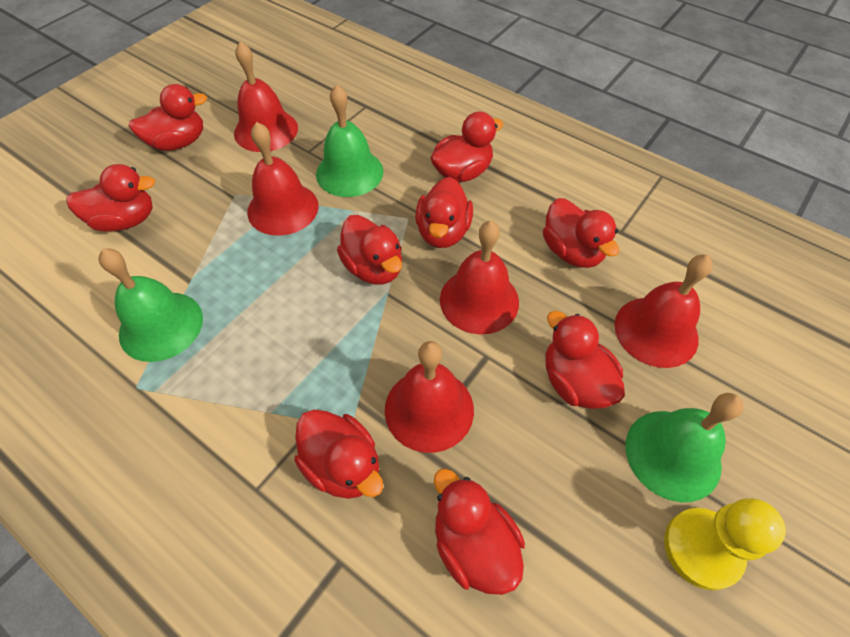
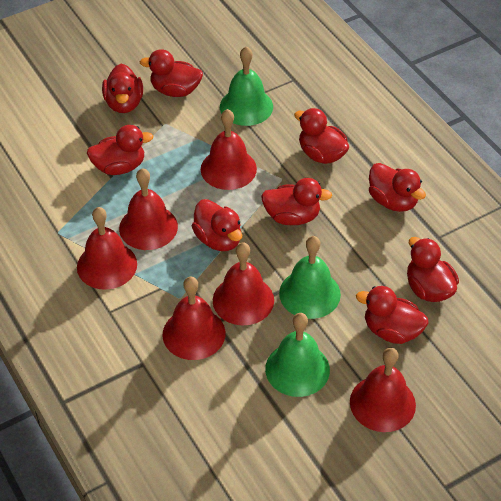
red bell: [234,42,298,152] [247,122,319,236] [385,341,474,453] [440,221,519,334] [614,255,713,368] = 5 -> [77,207,137,290] [119,168,178,250] [162,277,226,360] [201,109,257,190] [213,242,274,326] [350,348,416,432] = 6
yellow pawn: [664,498,786,590] = 1 -> none = 0

